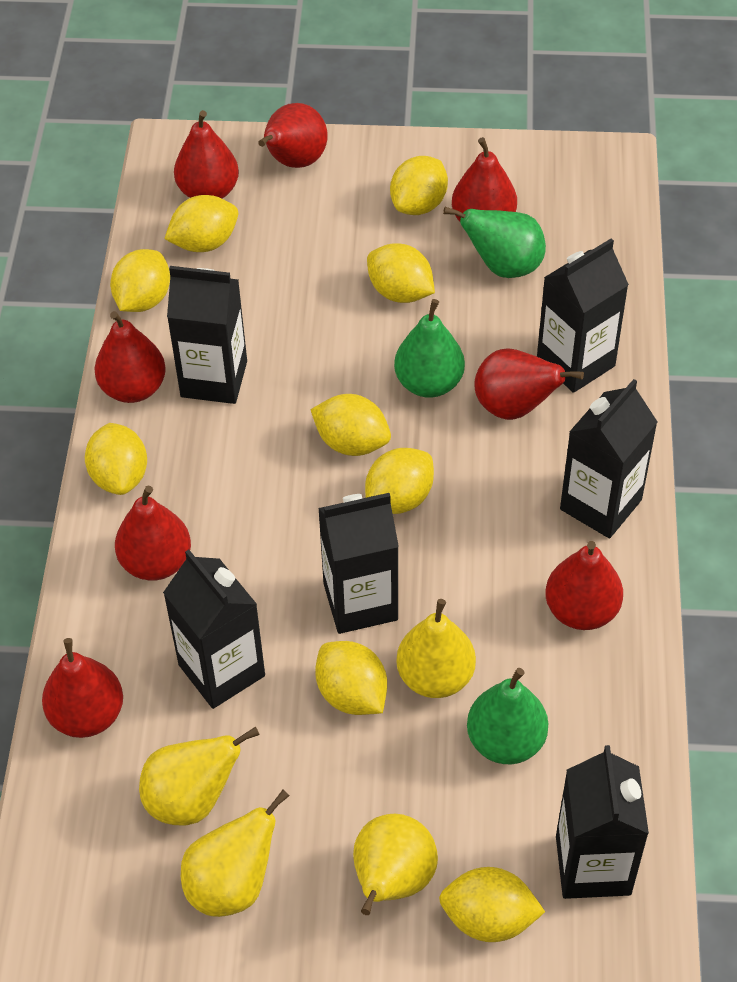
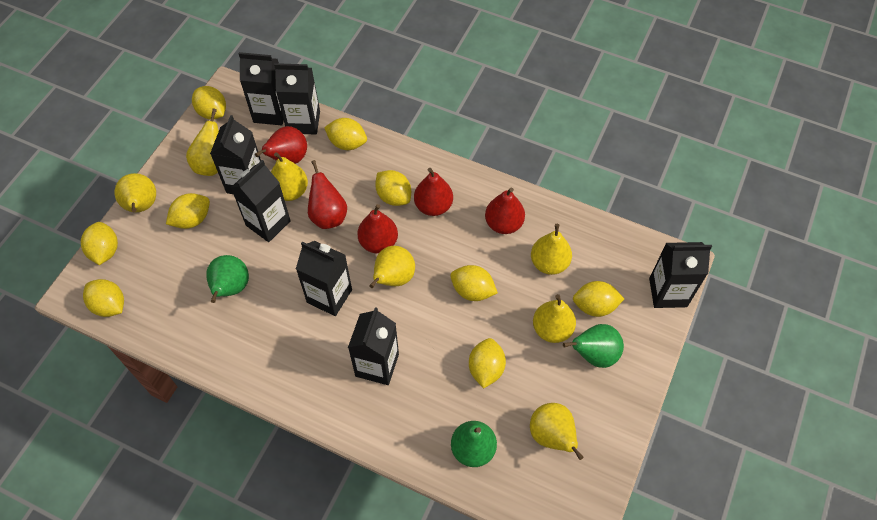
black carton: [163,549,265,709] [167,266,247,404] [318,493,399,634] [537,238,629,393] [556,745,649,899] [560,379,658,538] = 6 -> [210,115,261,194] [231,160,291,242] [239,52,284,125] [274,63,320,135] [296,241,352,316] [348,307,399,385] [649,242,712,308] = 7
red pear: [42,638,123,738] [94,311,166,403] [115,486,191,581] [174,110,239,199] [258,103,328,168] [452,137,517,221] [474,348,584,420] [545,541,623,630] = 8 -> [255,126,307,164] [308,160,347,229] [357,204,398,253] [414,168,453,216] [485,188,525,234] = 5
yellow pear: [139,727,259,825] [181,790,289,917] [353,814,438,915] [396,599,476,698] = 4 -> [114,173,156,212] [186,109,219,176] [271,152,308,201] [369,246,415,288] [530,403,584,460] [531,224,572,275] [533,294,576,343] = 7

